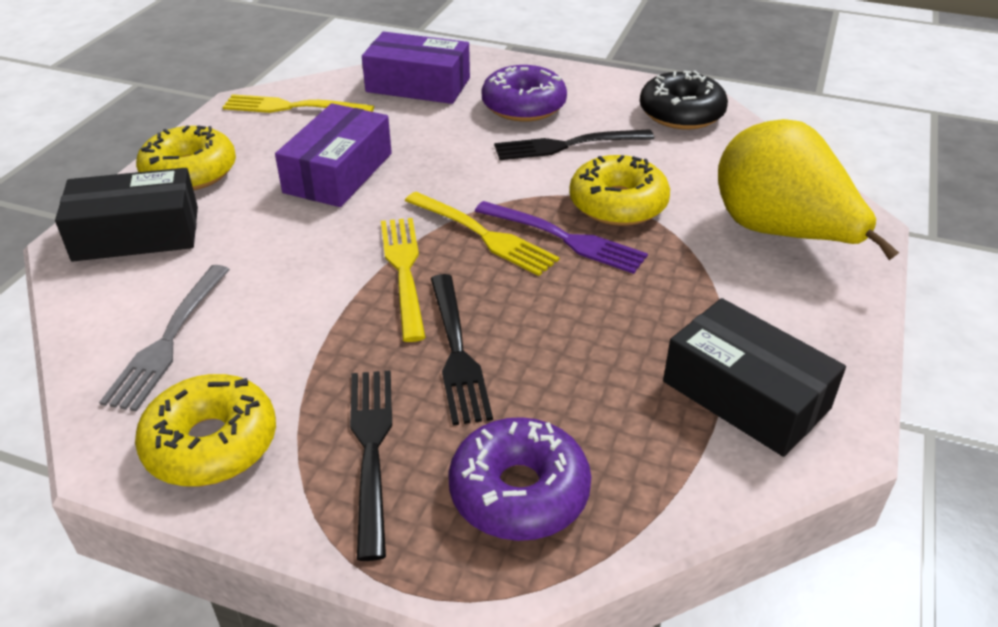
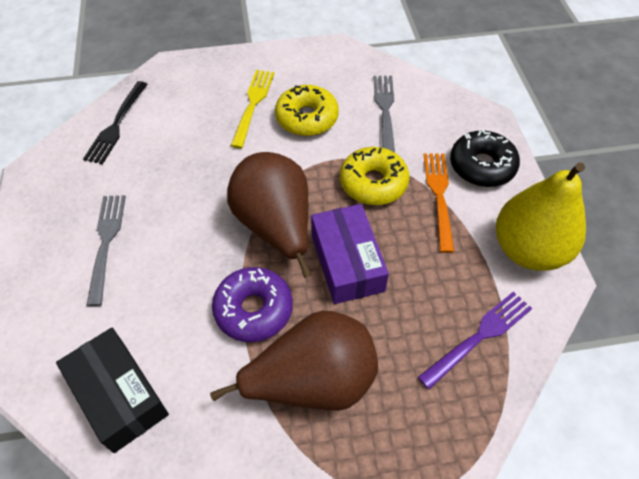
black box: [55,168,198,262] [663,298,846,457] = 2 -> [56,328,169,453] = 1
black fork: [350,370,392,561] [431,274,493,426] [494,129,654,160] = 3 -> [83,81,148,164] = 1
brown pear: none = 0 -> [210,310,378,411] [227,152,312,278] = 2
grey fork: [99,265,230,411] = 1 -> [86,195,126,306] [373,76,395,152] = 2
orange fork: none = 0 -> [424,153,454,253] = 1
purple box: [275,103,392,207] [362,32,470,104] = 2 -> [311,204,389,304] = 1
purple donut: [448,417,591,541] [481,65,567,122] = 2 -> [212,267,293,342] = 1
yellow donut: [135,374,276,486] [136,125,236,190] [569,155,670,226] = 3 -> [275,85,339,136] [340,147,409,205] = 2
yellow fork: [223,94,374,113] [381,218,426,342] [405,192,560,276] = 3 -> [231,70,274,148] = 1

